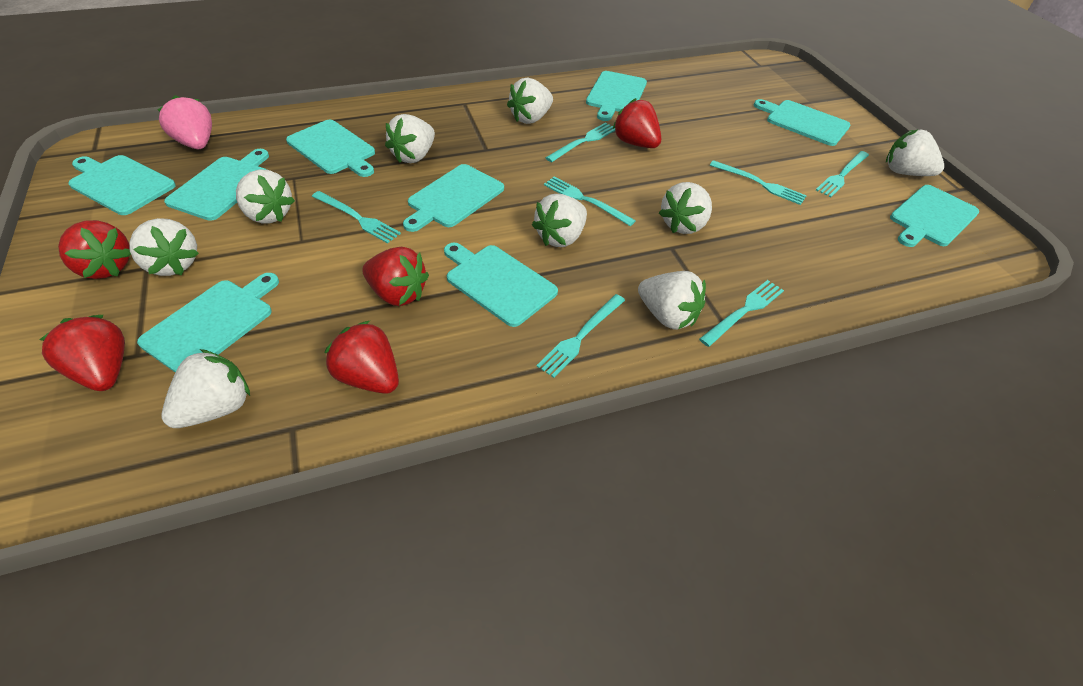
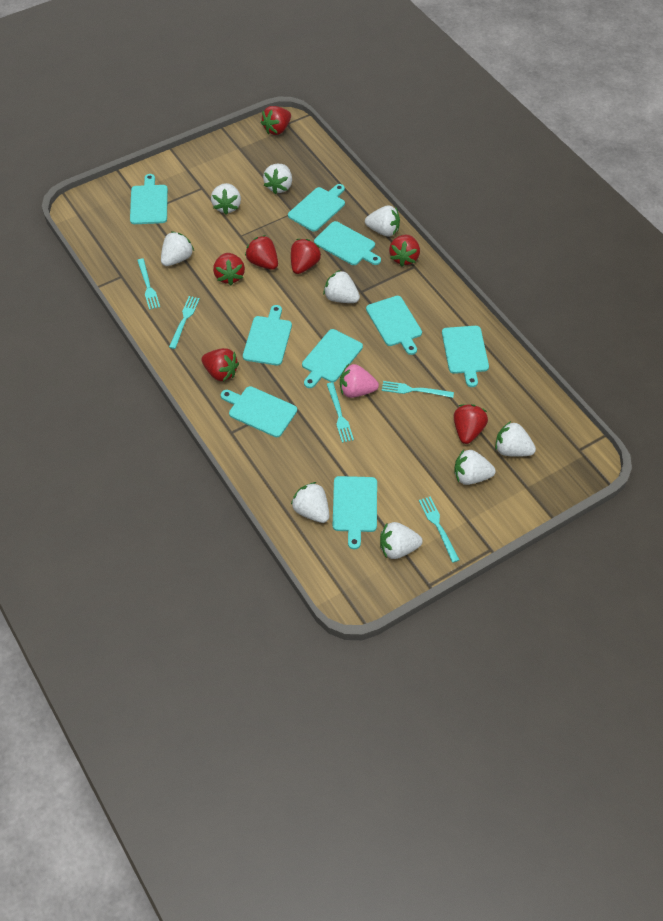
red strawberry: [39,315,125,391] [58,220,131,279] [324,321,399,394] [362,247,429,306] [612,98,661,148] = 5 -> [201,348,239,381] [213,253,245,285] [245,235,278,270] [261,106,291,135] [291,239,321,274] [389,235,420,266] [454,404,488,444] = 7
turquoise fork: [312,191,401,243] [536,294,625,378] [544,177,636,226] [546,122,615,162] [699,280,784,347] [710,160,807,205] [816,151,869,197] = 7 -> [137,259,160,310] [169,296,200,349] [327,382,354,443] [382,381,454,398] [419,496,459,563] = 5

